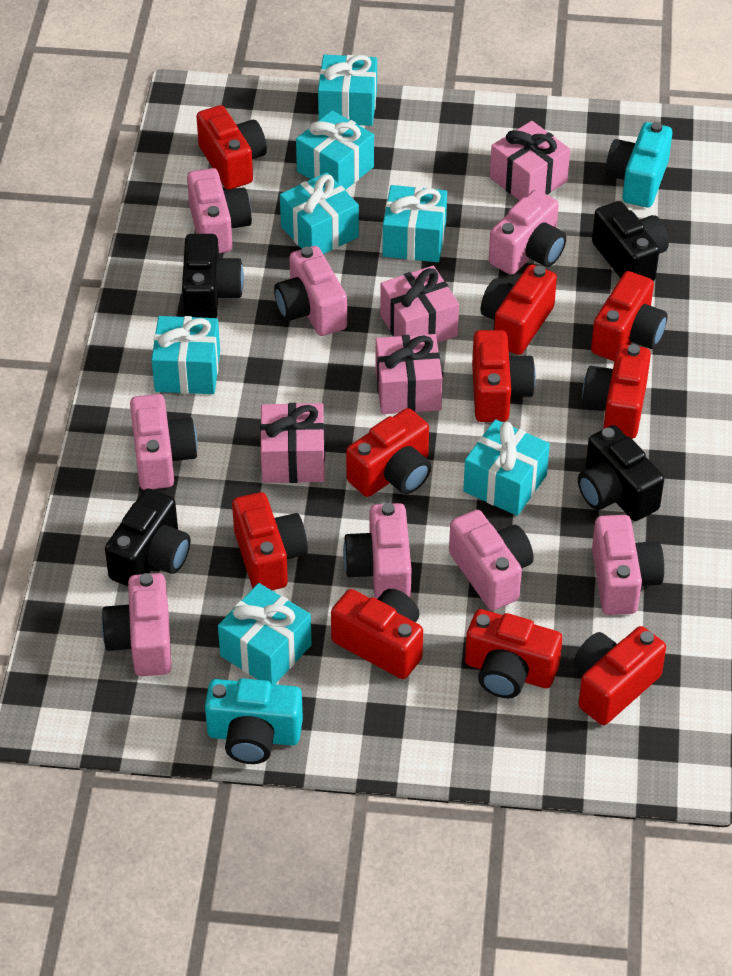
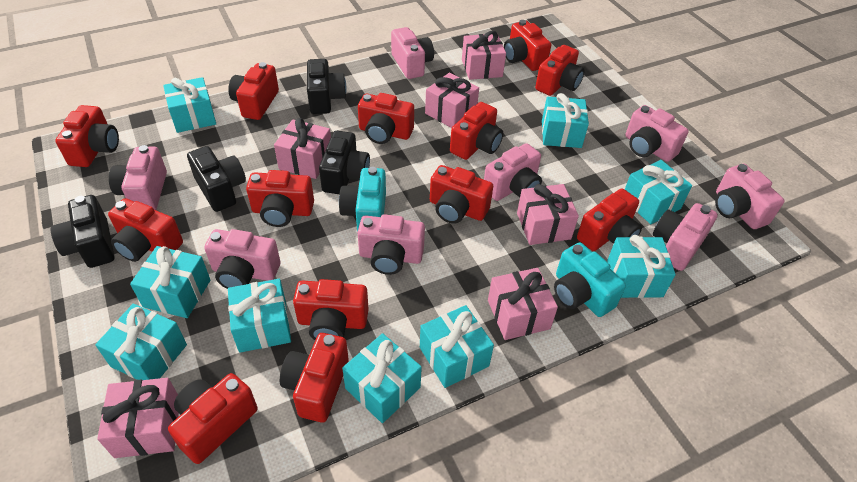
pink gift: [260,403,325,483] [376,334,442,414] [380,266,459,343] [490,121,570,200] = 4 -> [97,378,179,458] [274,118,331,179] [425,72,479,128] [462,31,506,80] [488,268,558,340] [517,184,579,245] = 6
red camera: [196,105,267,190] [232,492,308,590] [331,589,423,679] [346,408,431,497] [465,609,562,698] [472,330,536,422] [481,265,557,355] [573,626,666,725] [582,344,651,439] [591,271,667,361] = 10 -> [55,105,119,167] [108,198,183,262] [168,373,257,464] [228,62,279,120] [246,170,314,227] [280,333,349,423] [293,279,369,340] [358,93,414,144] [430,165,493,224] [450,102,503,160] [504,20,551,71] [535,45,584,96] [577,189,642,251] = 13
turquoise gift: [151,316,220,394] [218,583,312,684] [280,172,359,254] [296,110,374,190] [318,54,377,126] [383,185,447,262] [463,419,550,516] = 7 -> [95,304,187,380] [130,246,210,318] [163,77,216,133] [228,279,291,353] [342,333,422,423] [420,305,494,388] [542,93,589,148] [607,235,676,298] [625,160,692,224] = 9

